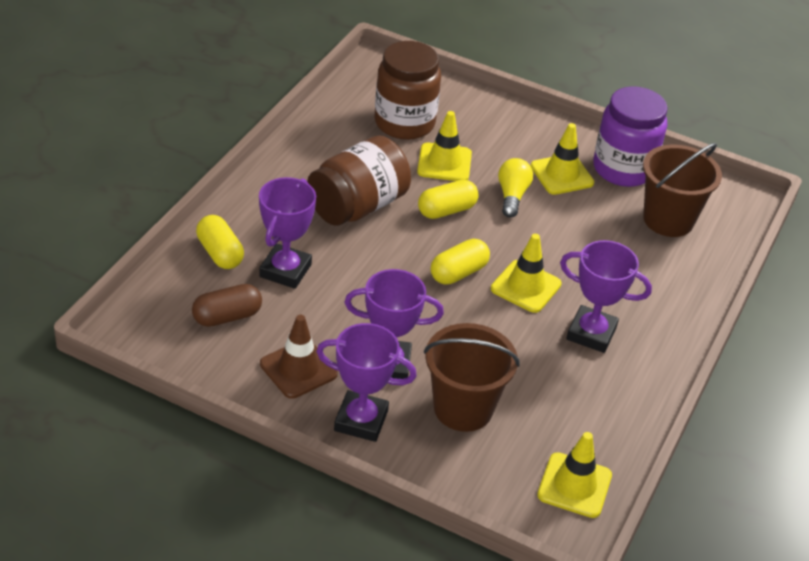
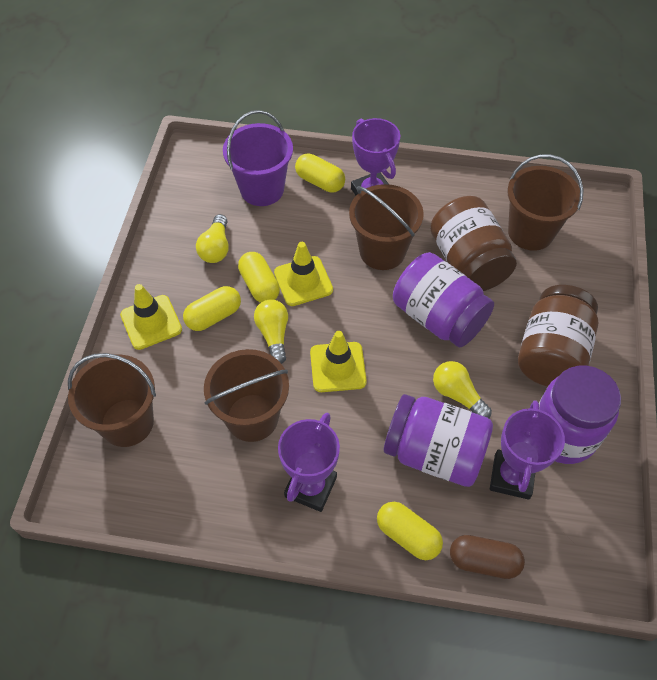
brown bucket: [424,323,520,432] [643,143,722,237] = 2 -> [68,353,156,447] [204,349,289,442] [349,184,424,270] [507,154,584,251] = 4
brown traffic cone: [260,315,338,399] = 1 -> none = 0
purple bucket: none = 0 -> [223,110,293,206] = 1
purple jar: [593,86,668,187] = 1 -> [384,394,493,487] [393,252,494,347] [539,365,621,464] = 3
purple trophy: [259,177,316,289] [316,323,417,442] [344,269,444,379] [560,240,652,353] = 4 -> [278,413,340,512] [351,118,400,196] [490,400,565,500] = 3
yellow capsule: [196,215,244,269] [418,180,479,219] [431,239,490,285] = 3 -> [183,286,241,331] [238,252,280,303] [295,153,345,192] [377,502,443,560] = 4
yellow light bulb: [498,158,533,217] = 1 -> [196,214,229,263] [254,300,288,364] [433,361,492,419] = 3
yellow traffic cone: [417,111,472,181] [491,234,562,313] [531,123,594,195] [537,432,612,518] = 4 -> [120,284,182,350] [274,242,333,306] [310,331,367,392] = 3

